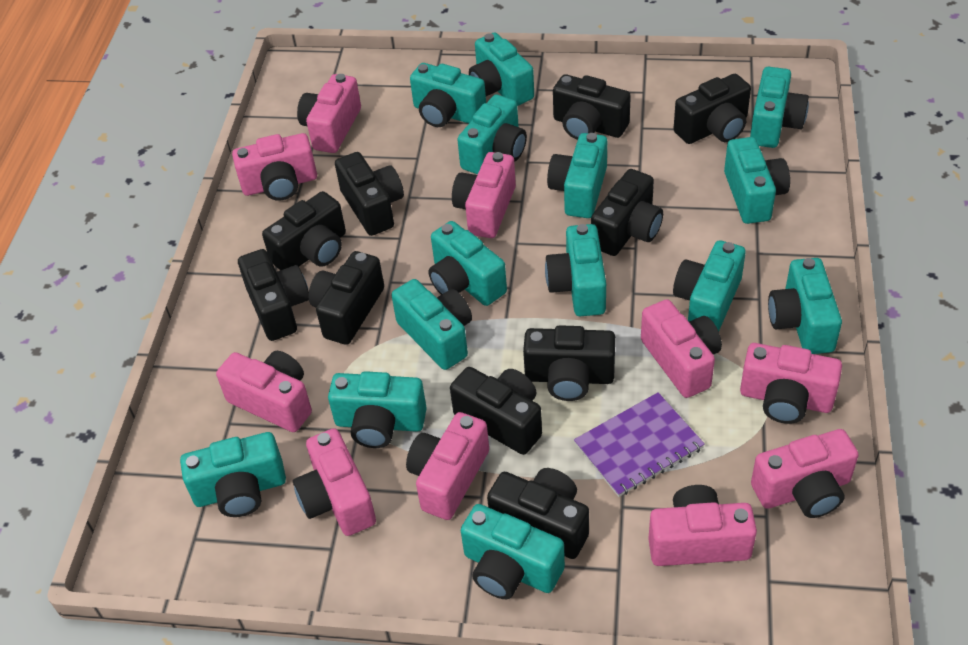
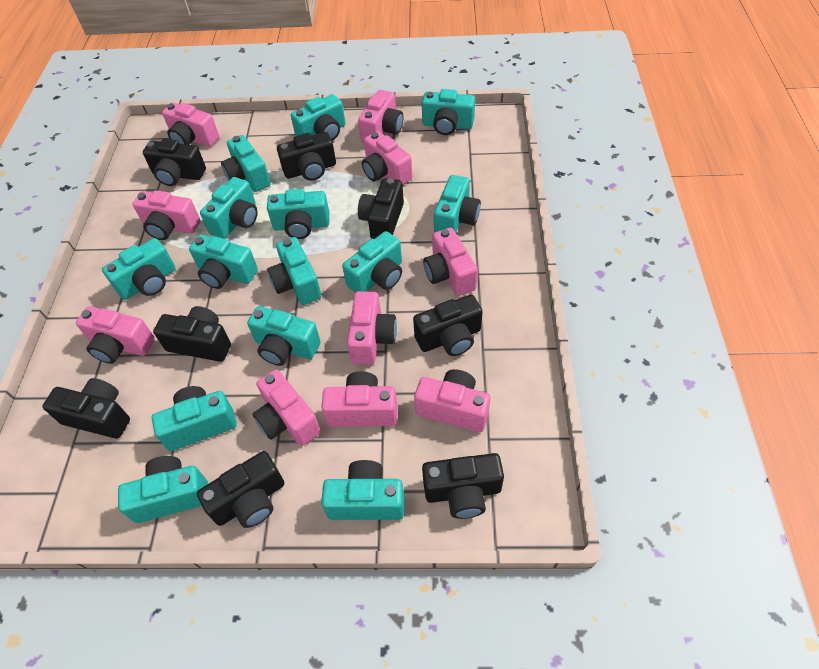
black camera: [238,249,309,341] [262,191,346,270] [309,251,384,345] [335,152,404,236] [450,367,542,455] [487,468,589,559] [523,325,615,401] [553,74,631,140] [591,169,663,256] [674,74,751,144] = 10 -> [42,378,130,439] [143,139,206,186] [153,306,231,362] [197,451,284,528] [277,132,336,181] [358,178,404,239] [413,295,483,356] [422,453,504,519] = 8
purple notebook: [574,392,705,497] = 1 -> none = 0

